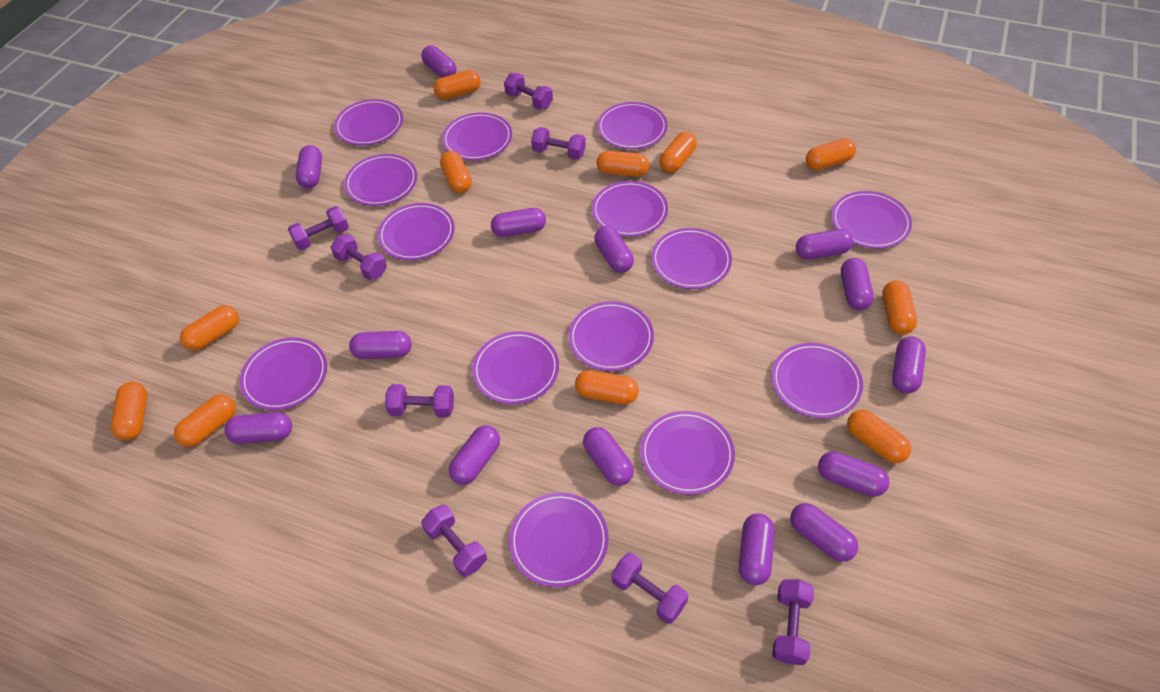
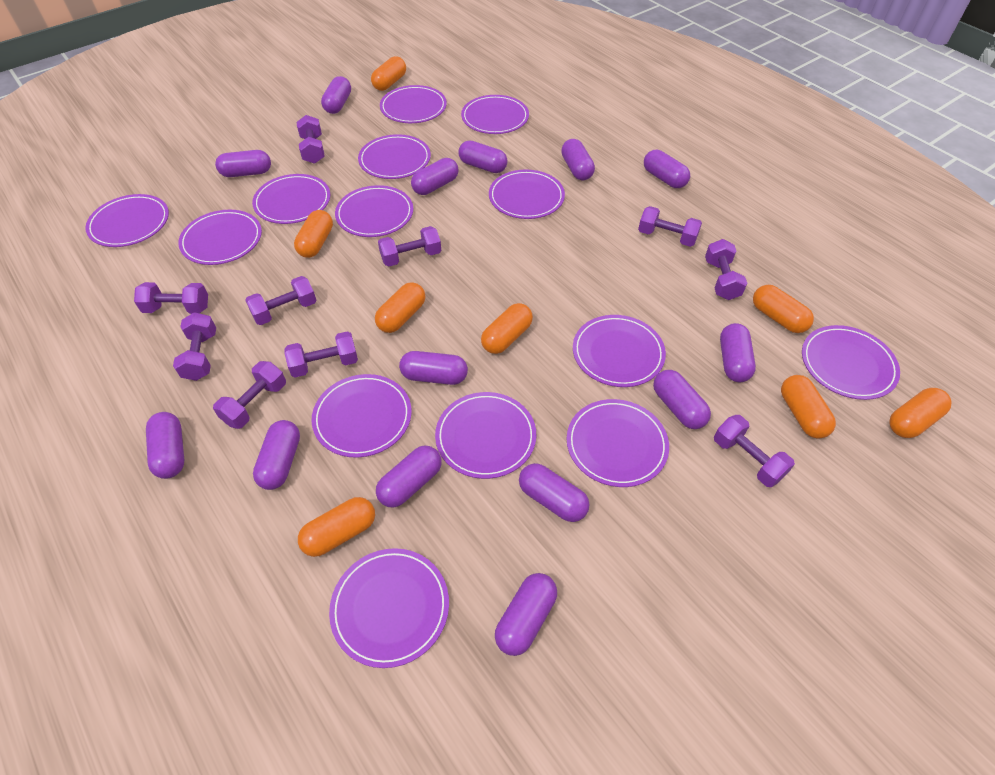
orange capsule: [111,382,147,440] [174,394,236,447] [180,305,239,351] [433,70,481,99] [440,151,472,193] [575,370,639,405] [597,151,649,177] [660,132,697,173] [806,138,856,170] [847,410,911,463] [882,280,917,335] = 11 -> [294,210,333,258] [298,497,375,557] [371,56,406,91] [375,282,425,333] [481,303,533,354] [753,285,814,333] [781,375,836,439] [889,388,952,438] = 8
purple dumbbell: [288,206,349,250] [331,234,387,280] [385,384,454,417] [421,505,487,577] [504,73,553,110] [531,127,586,160] [612,552,688,624] [772,580,814,665] = 8 -> [134,282,208,314] [173,312,216,381] [213,361,286,429] [245,276,316,325] [284,331,358,377] [297,115,325,164] [378,226,441,267] [638,206,702,247] [705,239,747,300] [714,415,795,487] = 10

